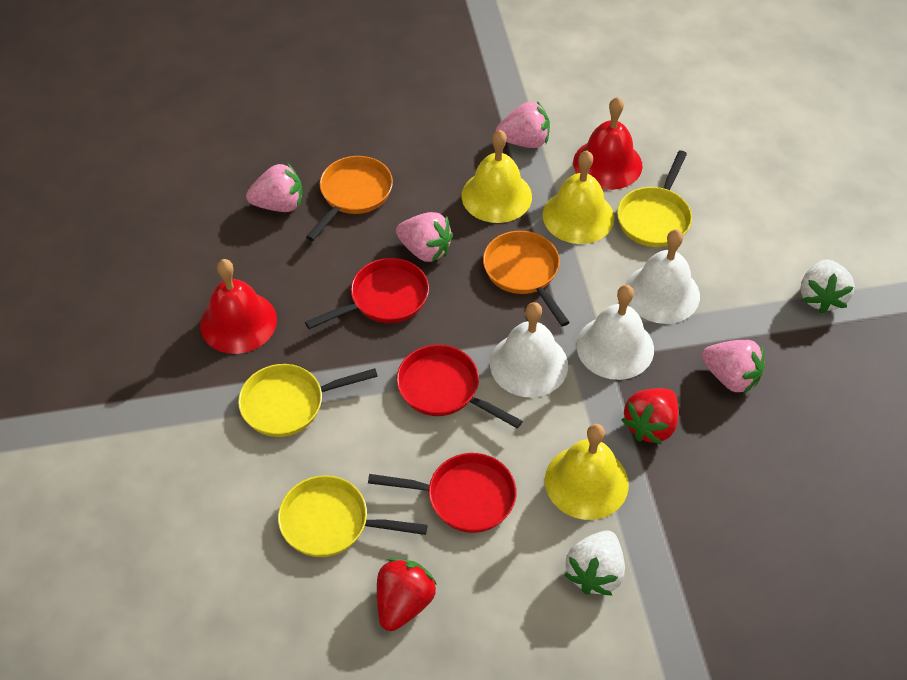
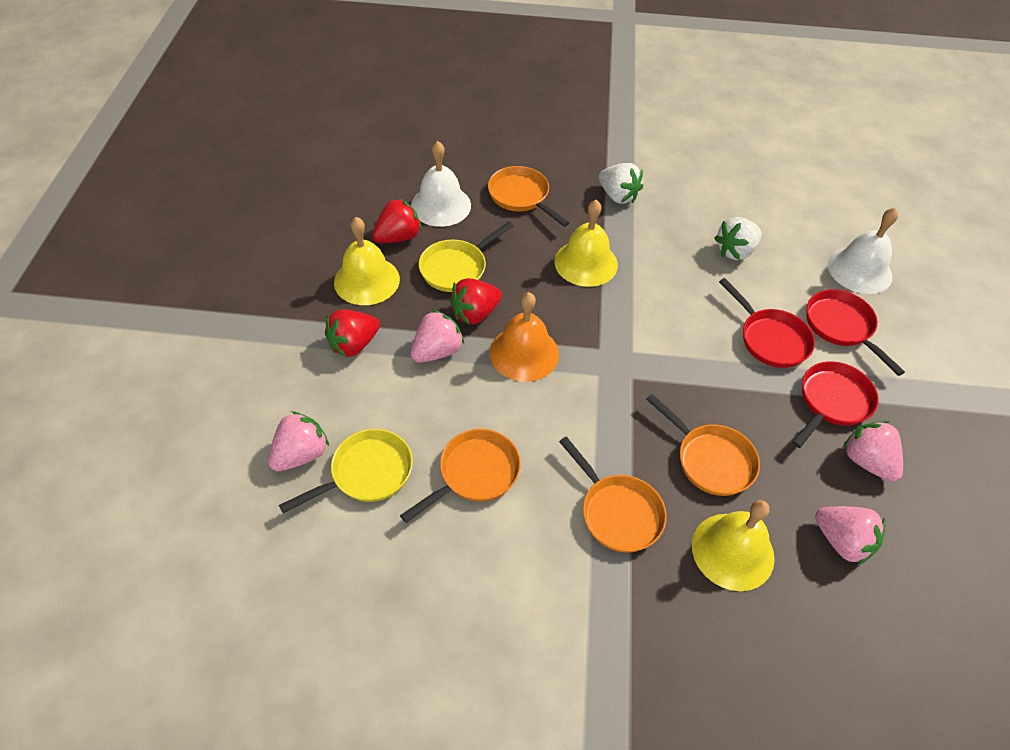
orange bell: none = 0 -> [490,292,559,382] = 1
orange pan: [306,156,393,241] [483,231,570,326] = 2 -> [400,429,521,523] [488,166,569,227] [559,437,667,552] [646,394,760,496] = 4
red bell: [200,259,277,354] [573,97,642,190] = 2 -> none = 0
red strawberry: [377,558,437,631] [622,388,678,444] = 2 -> [325,310,380,357] [372,198,422,243] [449,278,502,325] = 3
white bell: [490,302,568,397] [576,285,654,380] [626,229,700,324] = 3 -> [411,141,471,227] [828,208,898,294] = 2
yellow pan: [238,364,378,437] [278,475,428,557] [617,150,692,247] = 3 -> [279,429,413,513] [419,222,514,292] = 2

